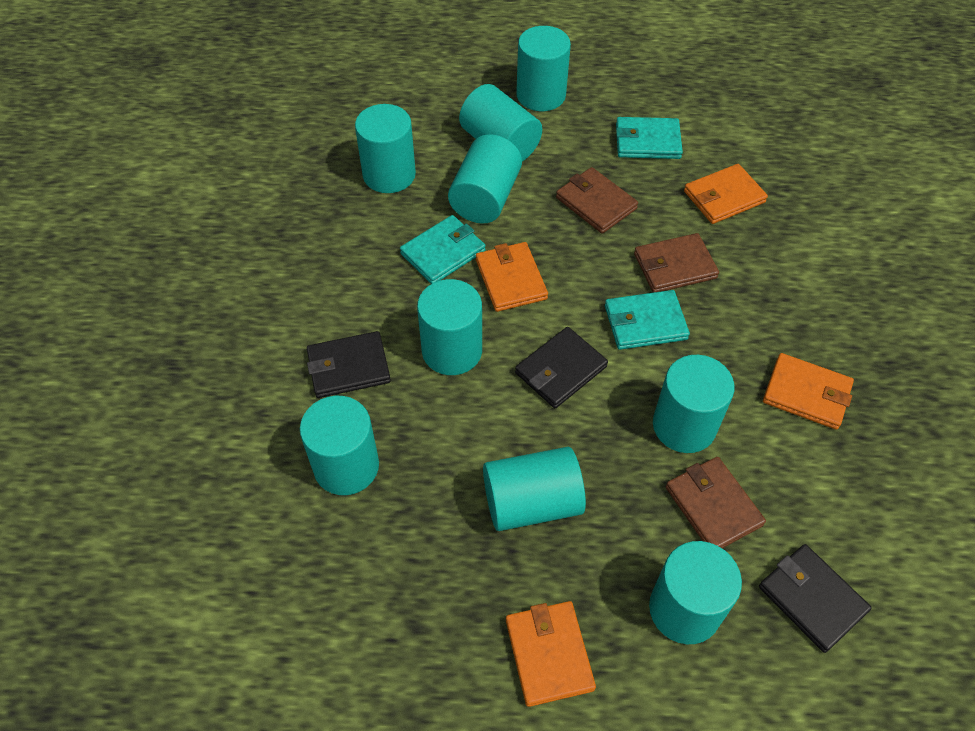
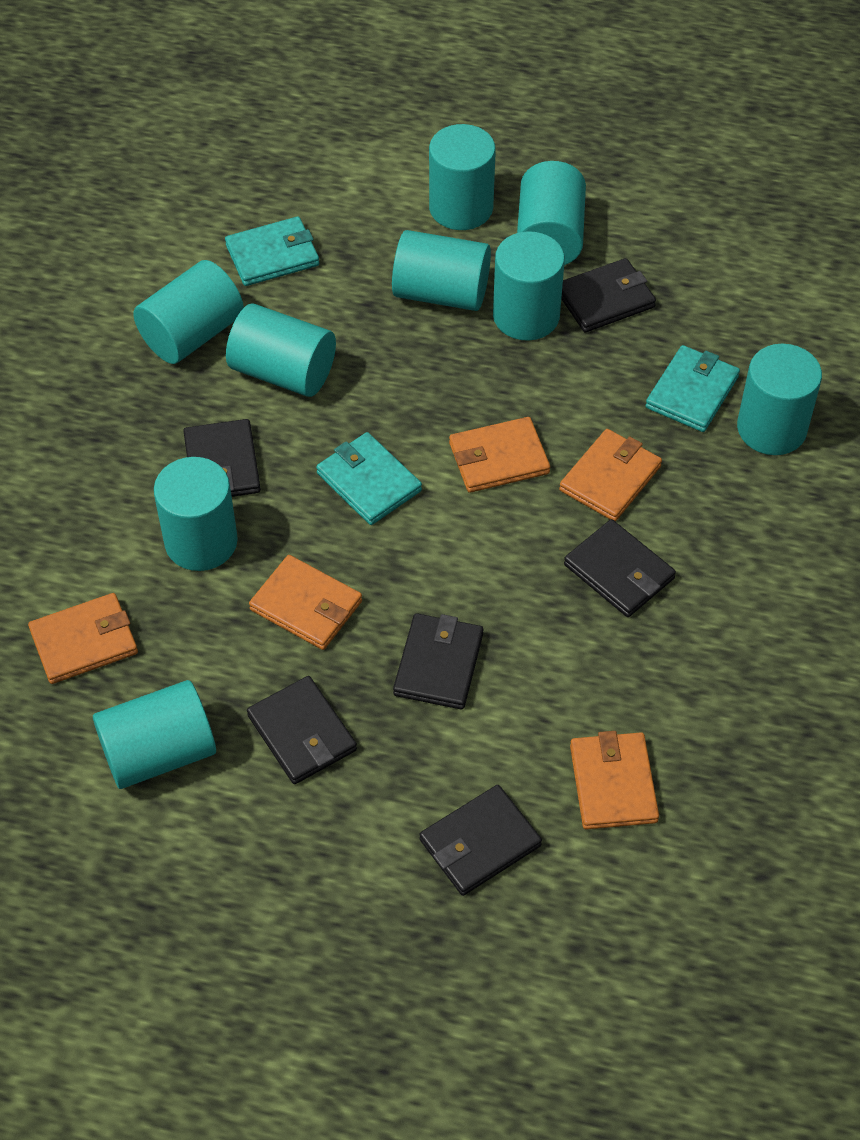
black wallet: [307,331,391,398] [515,327,608,408] [759,544,872,653] = 3 -> [183,419,261,497] [247,676,357,784] [393,613,483,709] [419,785,542,896] [561,258,656,333] [564,519,676,617] = 6
brown wallet: [556,167,638,234] [634,233,719,293] [666,457,766,548] = 3 -> none = 0
orange wallet: [476,242,548,312] [506,601,596,707] [684,164,768,224] [763,353,854,430] = 4 -> [28,593,138,684] [249,555,362,650] [449,417,550,493] [559,429,662,521] [570,731,659,830] = 5

